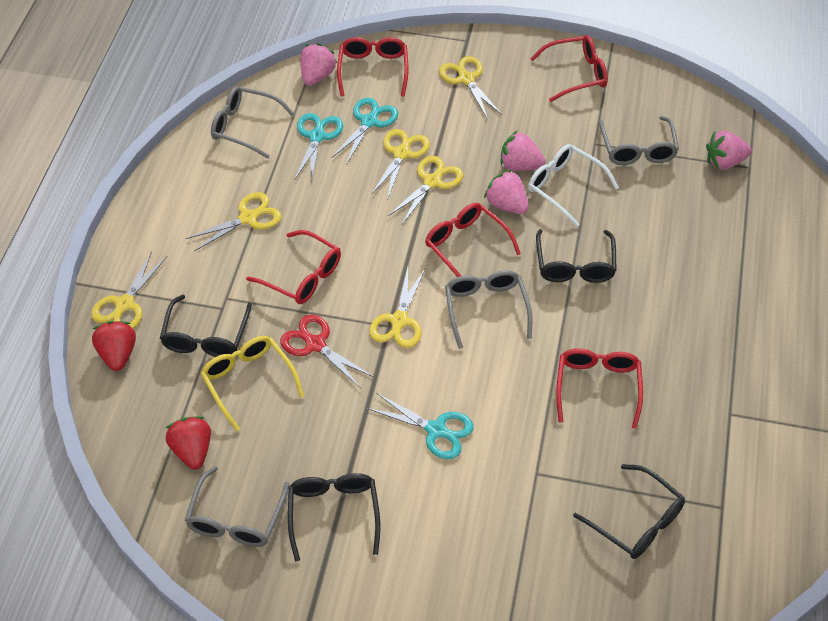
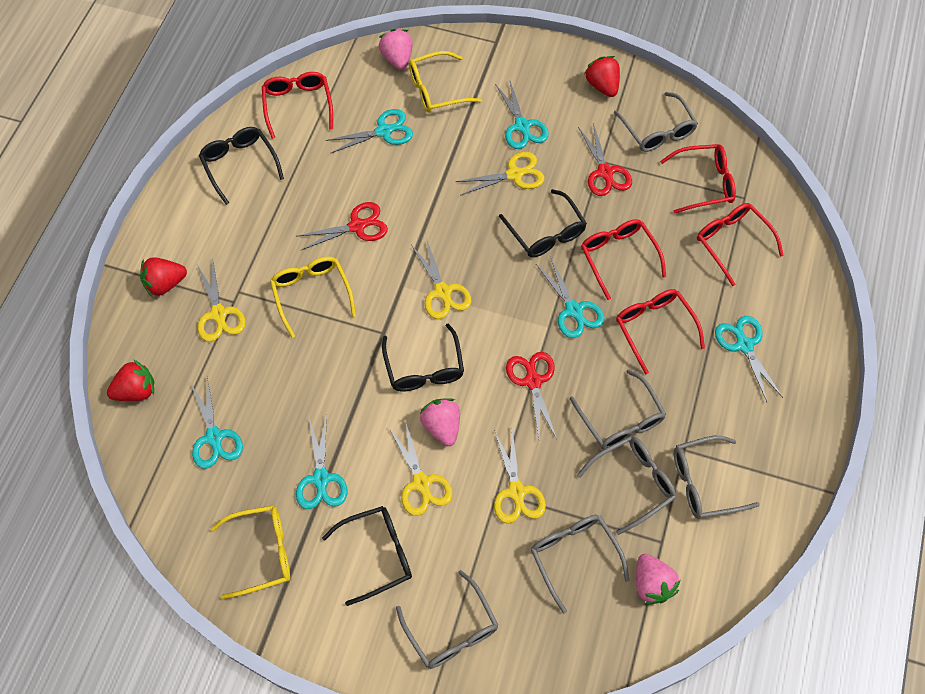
grey glasses: [185,466,289,547] [211,86,294,158] [445,270,532,349] [599,116,679,165] = 4 -> [396,570,498,669] [531,515,629,614] [570,369,666,449] [577,436,676,535] [614,92,698,152] [674,436,760,519] = 6
pink strawberry: [300,43,337,86] [484,170,529,214] [500,131,546,171] [706,131,752,170] = 4 -> [379,29,413,70] [420,398,460,446] [636,554,681,605] = 3
red scissors: [280,315,374,388] = 1 -> [296,202,388,250] [506,352,557,439] [578,123,632,196] = 3
red strawberry: [92,321,136,371] [166,416,211,470] = 2 -> [107,359,154,401] [140,257,187,298] [584,56,620,97] = 3
turquoise scissors: [295,113,343,183] [331,98,398,165] [367,393,474,459] = 3 -> [190,378,243,469] [296,414,347,509] [326,109,413,154] [495,81,549,149] [536,258,605,338] [715,316,783,402] = 6
white glasses: [528,144,619,227] = 1 -> none = 0
yellow glasses: [201,336,304,432] = 1 -> [211,505,290,599] [270,256,356,338] [409,51,482,113] = 3
yellow scissors: [91,251,167,329] [186,192,282,251] [369,267,426,348] [371,129,430,198] [387,156,464,224] [439,56,502,119] = 6 -> [197,259,246,342] [389,421,452,516] [412,238,471,319] [455,152,545,196] [494,430,546,524] = 5

